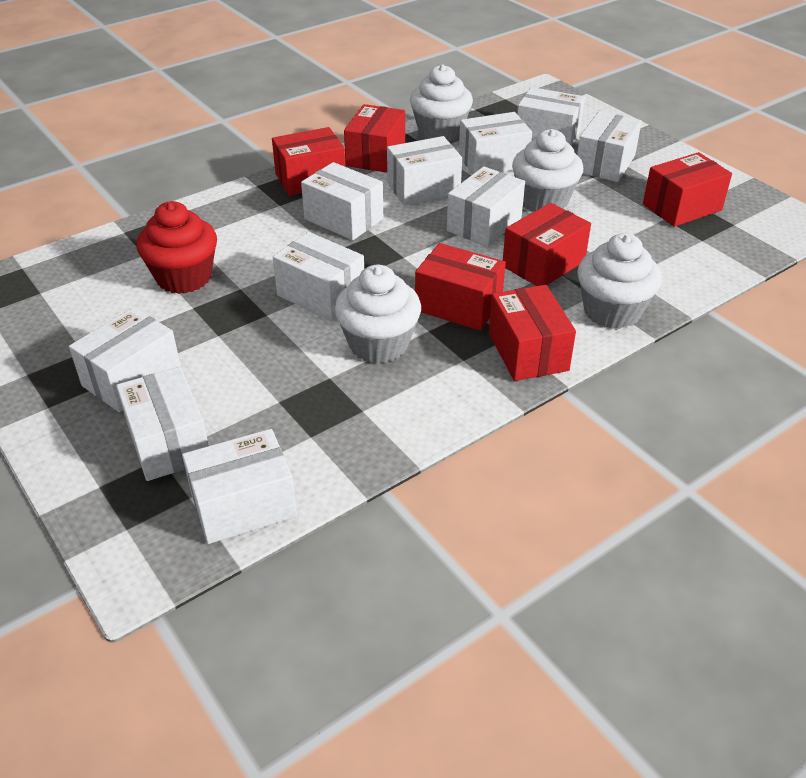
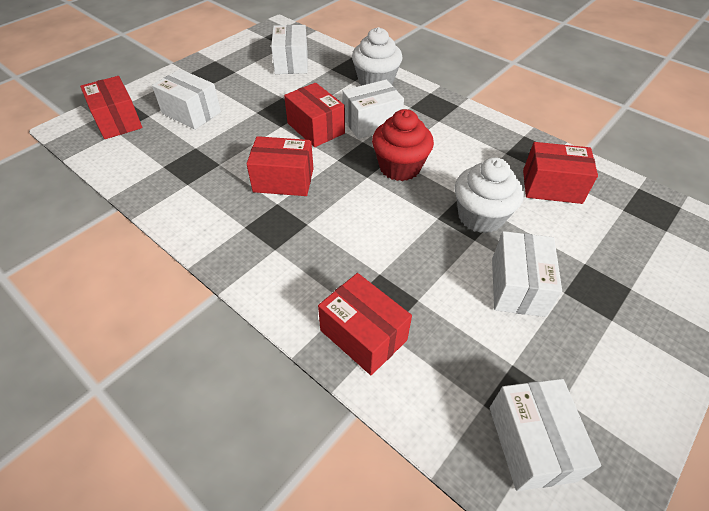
red box: [272,127,345,196] [344,104,405,173] [415,243,506,331] [489,285,576,381] [503,203,591,286] [643,152,732,227] = 6 -> [80,76,143,139] [246,136,314,196] [284,83,345,147] [318,273,412,375] [523,142,598,204] = 5
white box: [69,307,181,412] [116,367,209,481] [182,429,297,544] [273,232,364,321] [301,162,383,240] [387,136,462,206] [447,166,525,247] [459,112,532,175] [517,87,585,146] [577,111,642,182] = 10 -> [152,69,221,130] [271,25,308,74] [342,80,404,139] [490,379,601,491] [492,231,562,317] = 5
white cupcake: [335,265,421,364] [410,64,473,141] [512,129,583,212] [577,233,662,329] = 4 -> [352,27,403,86] [455,157,524,233] = 2

